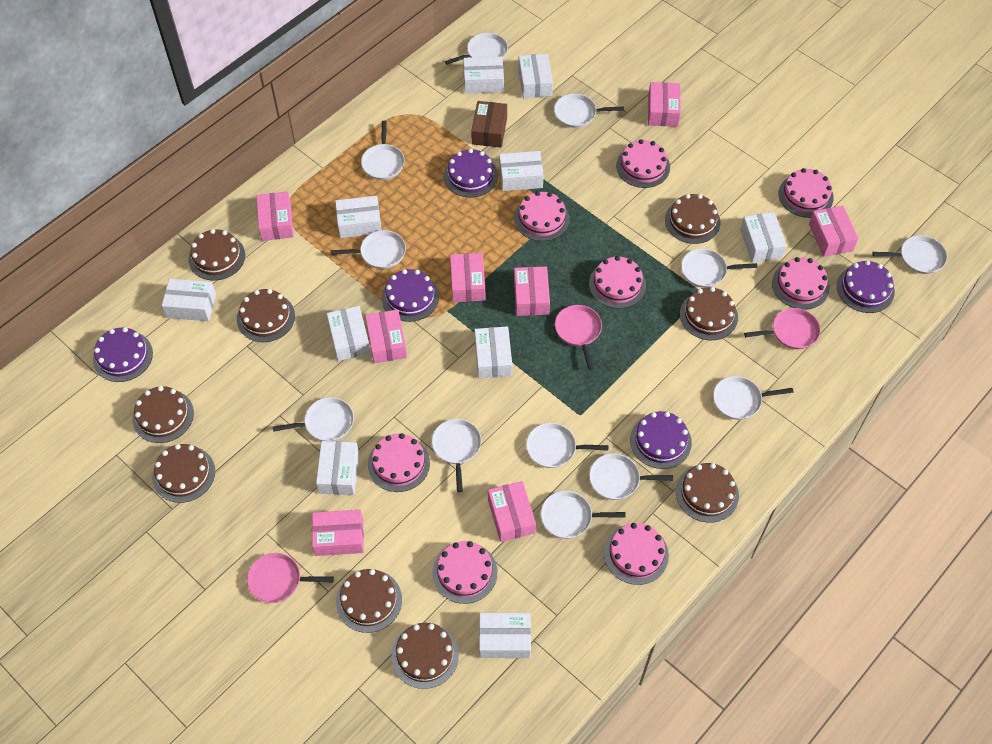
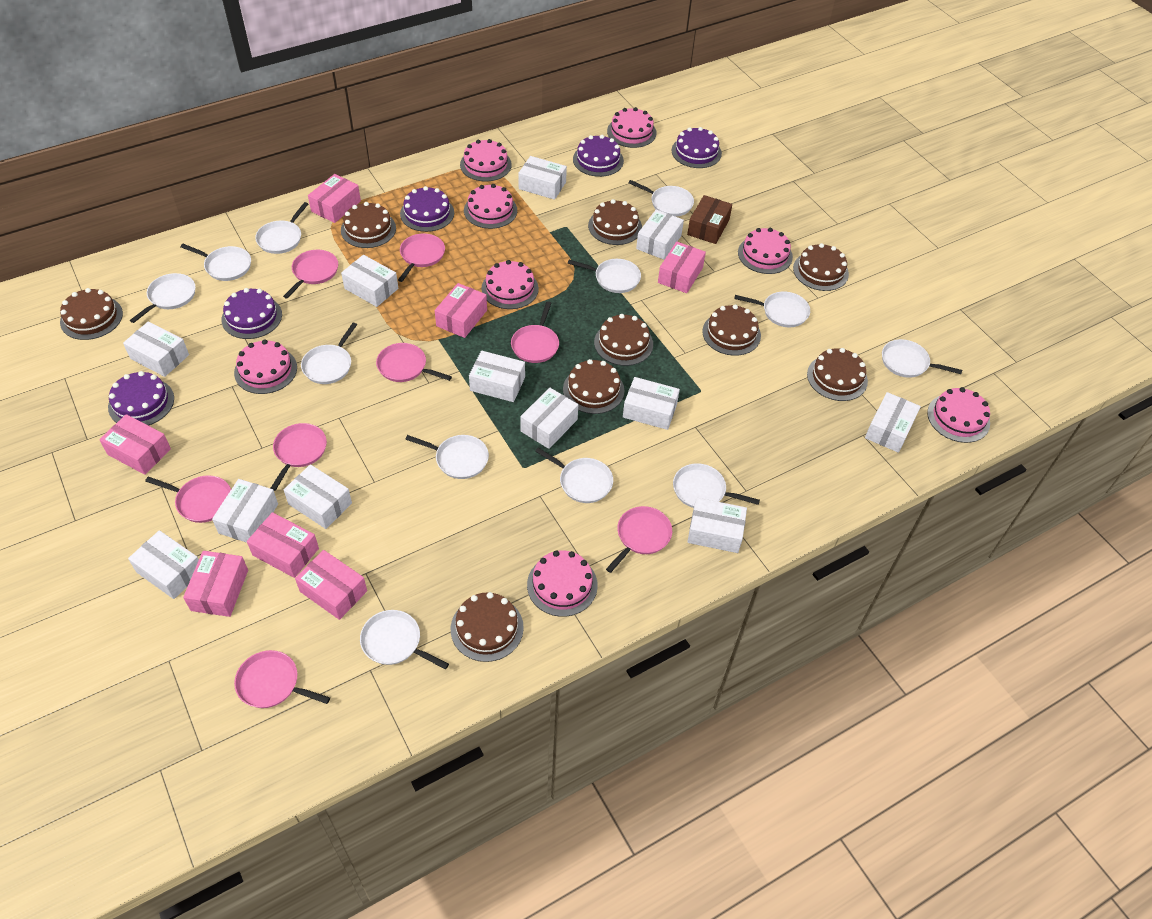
pink box: [256,191,294,241] [312,510,364,556] [365,309,407,364] [450,253,485,302] [488,481,536,542] [514,267,550,316] [648,82,681,127] [809,206,858,257] = 8 -> [99,414,171,475] [183,551,248,617] [247,512,319,578] [295,550,367,620] [308,174,361,223] [435,283,487,338] [658,242,706,293] = 7
pink pan: [247,553,334,603] [555,305,602,370] [744,308,820,349] = 3 -> [145,475,231,523] [234,650,330,708] [270,423,327,491] [283,250,338,299] [376,343,452,382] [398,233,445,282] [511,301,559,363] [606,506,672,573] = 8
white box: [162,278,216,321] [316,441,359,495] [327,306,371,361] [335,196,381,238] [463,57,504,94] [474,326,512,378] [479,613,531,658] [499,151,544,191] [518,54,553,98] [740,212,787,263] = 10 -> [123,321,189,377] [128,530,199,599] [212,479,278,542] [284,464,352,529] [341,255,398,307] [469,351,525,402] [518,156,567,200] [520,388,578,449] [623,377,680,430] [636,209,684,260] [687,498,747,553] [865,392,921,453] = 12

